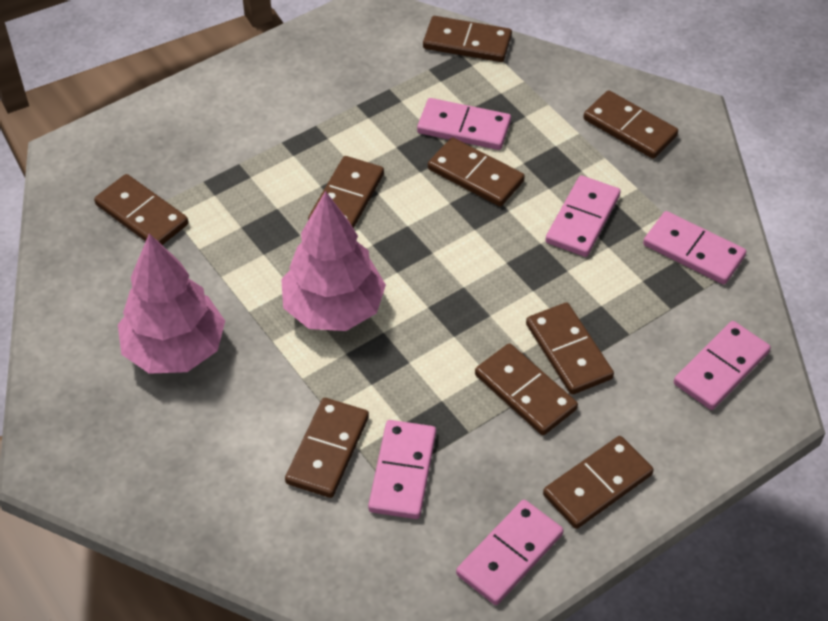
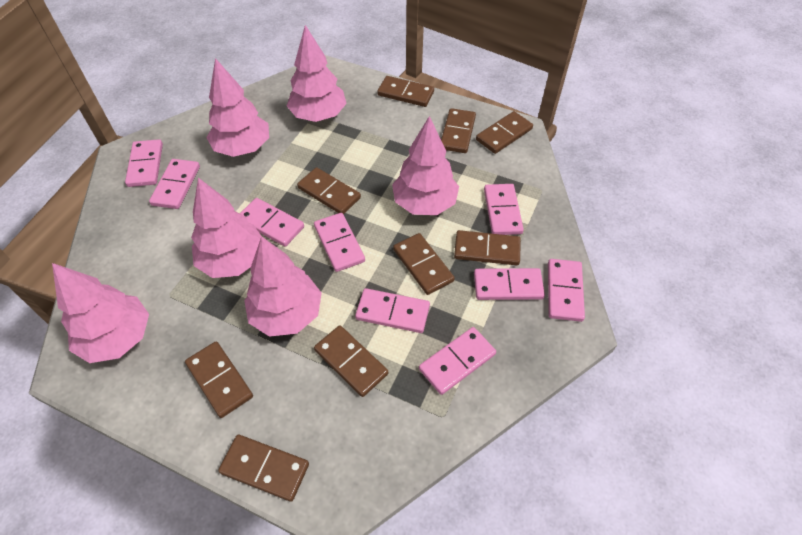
pink domino: [368,420,436,519] [417,98,511,150] [456,500,563,605] [545,175,621,257] [643,211,746,284] [674,321,771,410] = 6 -> [125,139,163,187] [149,159,200,209] [240,198,304,247] [314,213,365,272] [355,288,430,333] [419,327,496,395] [474,268,545,300] [484,184,524,235] [548,259,585,322] = 9
pink tree: [118,233,225,374] [281,191,386,331] = 2 -> [52,263,149,363] [191,178,261,278] [207,58,269,157] [244,236,322,337] [287,25,347,122] [392,116,459,215] = 6

